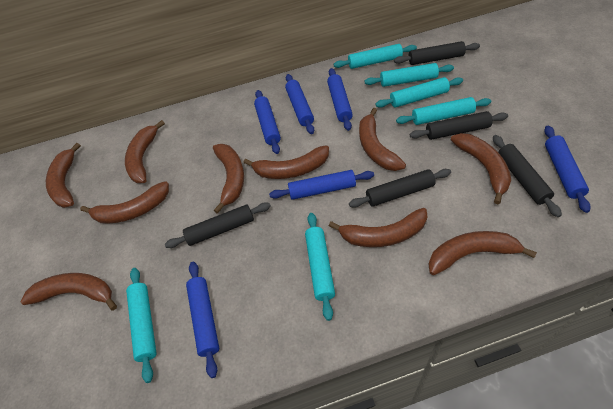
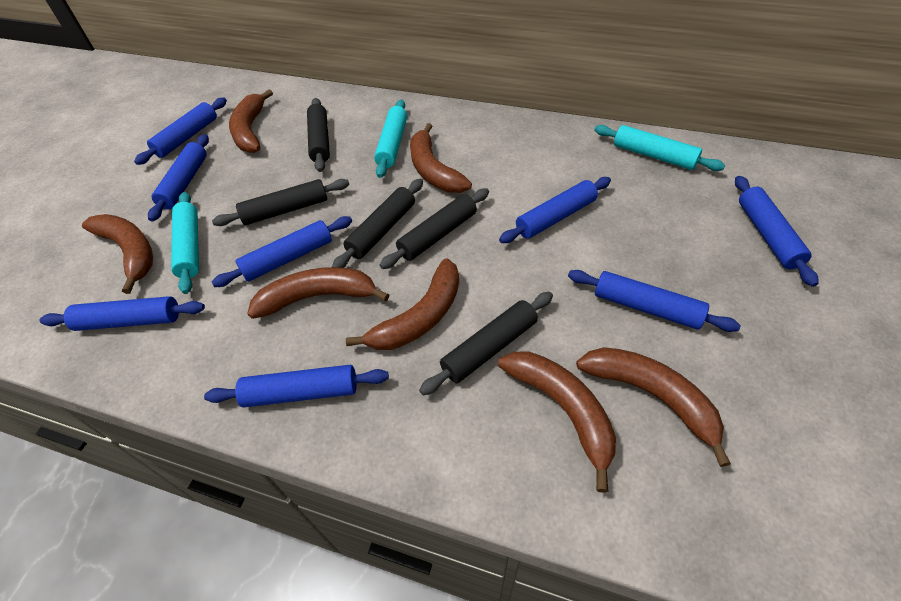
blue rolling pin: [186,262,219,378] [254,90,281,154] [269,170,374,200] [285,74,314,134] [327,68,353,131] [544,126,591,213] = 6 -> [40,296,205,331] [134,98,227,165] [148,134,209,221] [204,365,389,407] [212,216,352,287] [499,177,611,243] [568,270,741,332] [735,176,818,287] = 8
brown banana: [21,273,117,310] [46,143,81,208] [80,181,169,223] [125,120,165,183] [213,144,244,214] [243,146,329,179] [329,208,427,247] [359,108,406,171] [428,231,537,275] [451,133,511,204] = 10 -> [82,214,153,294] [229,89,273,153] [247,267,389,319] [346,258,459,350] [410,123,472,193] [498,351,616,493] [576,347,731,467] = 7
turquoise rolling pin: [126,268,156,383] [305,213,335,321] [333,44,417,69] [365,63,454,87] [375,77,463,108] [396,97,491,125] = 6 -> [171,192,199,294] [374,99,407,178] [594,125,725,171] = 3

